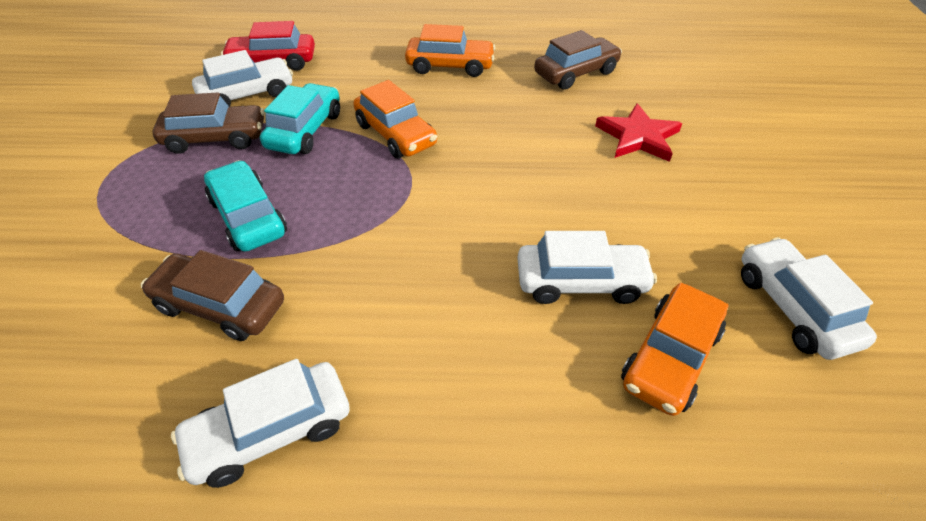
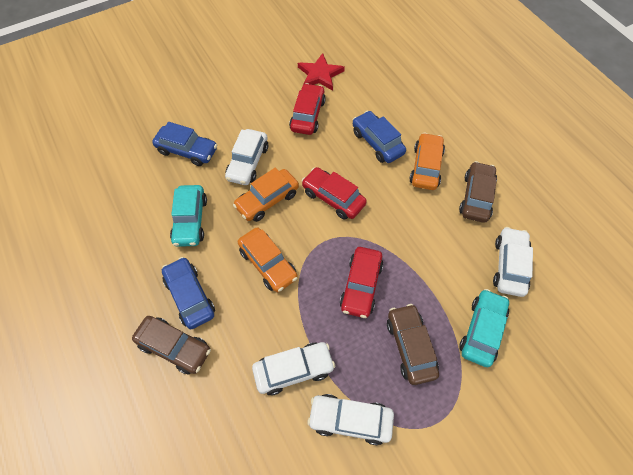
blue car: none = 0 -> [152,122,217,166] [162,257,215,329] [353,111,406,163] = 3
red car: [221,21,315,71] = 1 -> [289,83,326,135] [301,167,367,220] [340,247,384,318] = 3

